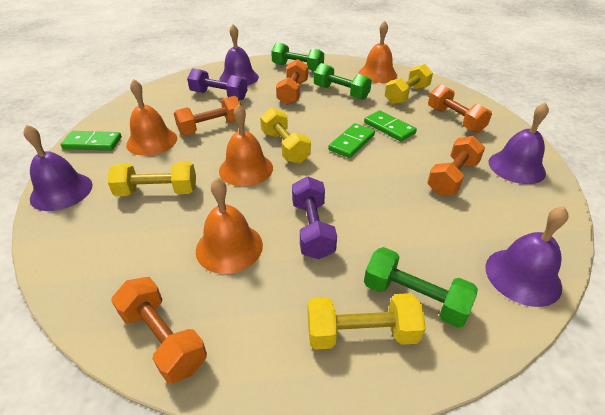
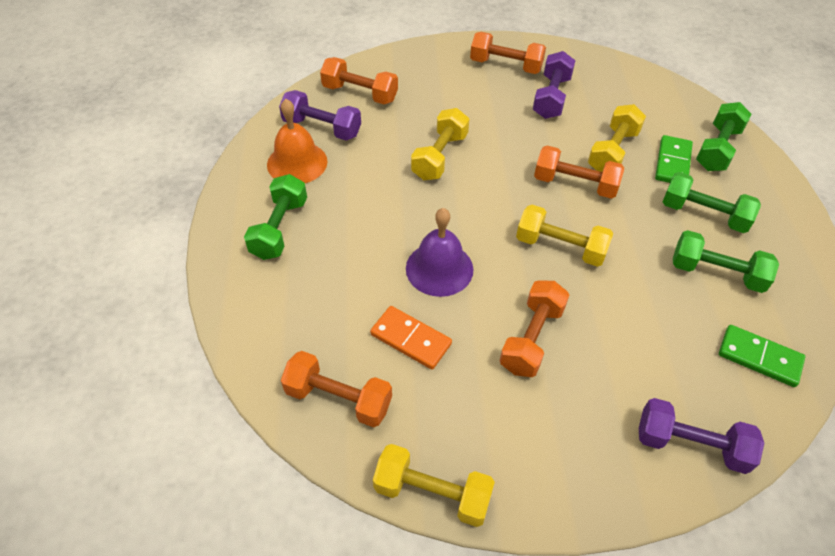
green domino: [60,131,122,151] [328,123,375,158] [364,110,417,142] = 3 -> [655,135,693,183] [719,325,805,387] = 2
green dumbbell: [271,42,324,71] [314,63,372,100] [364,247,478,328] = 3 -> [244,174,307,260] [663,172,761,233] [673,230,779,293] [696,102,751,171] = 4
orange bell: [126,79,177,156] [196,178,263,274] [219,104,273,186] [359,21,397,83] = 4 -> [267,99,327,183] = 1
orange domino: none = 0 -> [370,306,452,370] = 1
purple bell: [23,125,93,211] [219,24,259,86] [485,206,568,307] [489,102,549,184] = 4 -> [406,208,474,297] = 1
purple dumbbell: [187,68,248,100] [292,176,337,259] = 2 -> [279,90,361,141] [533,51,576,119] [639,398,764,474] = 3

